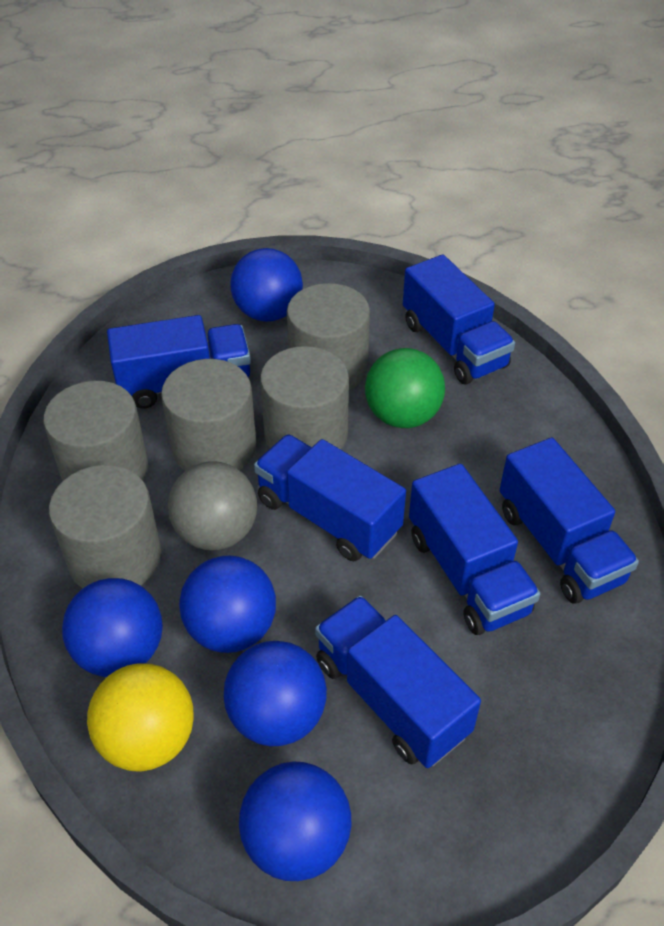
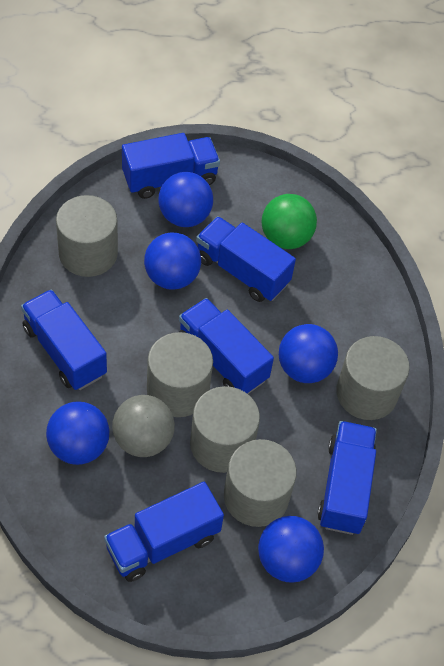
yellow ball: [87,663,194,772] = 1 -> none = 0

